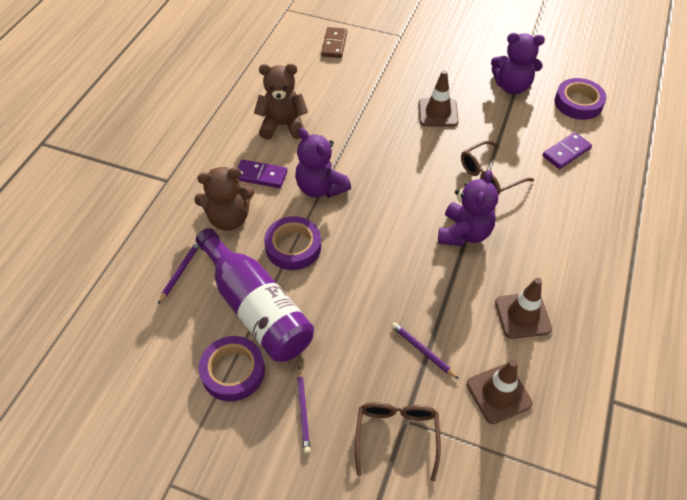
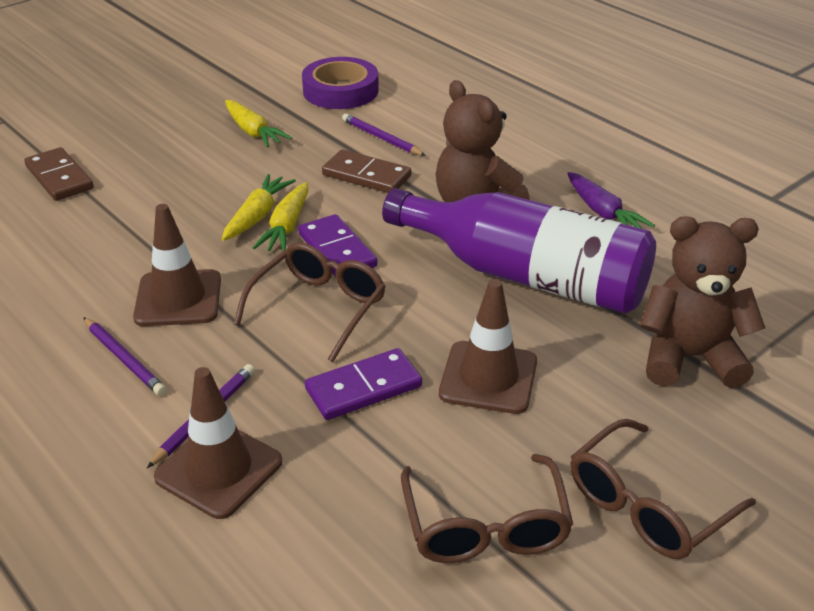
brown domino: [321,27,347,58] = 1 -> [24,147,94,201] [322,149,411,193] = 2
brown glasses: [355,402,441,481] [461,141,534,195] = 2 -> [234,242,386,363] [401,454,573,563] [570,419,756,559] = 3
purple carrot: none = 0 -> [567,172,655,229] = 1
purple tape: [199,336,265,401] [264,216,321,270] [555,78,606,120] = 3 -> [302,57,379,109] = 1
purple teddy bear: [295,128,351,198] [438,170,498,246] [491,33,545,94] = 3 -> none = 0
yellow carrot: none = 0 -> [222,174,296,241] [225,100,292,148] [253,182,308,251] = 3

